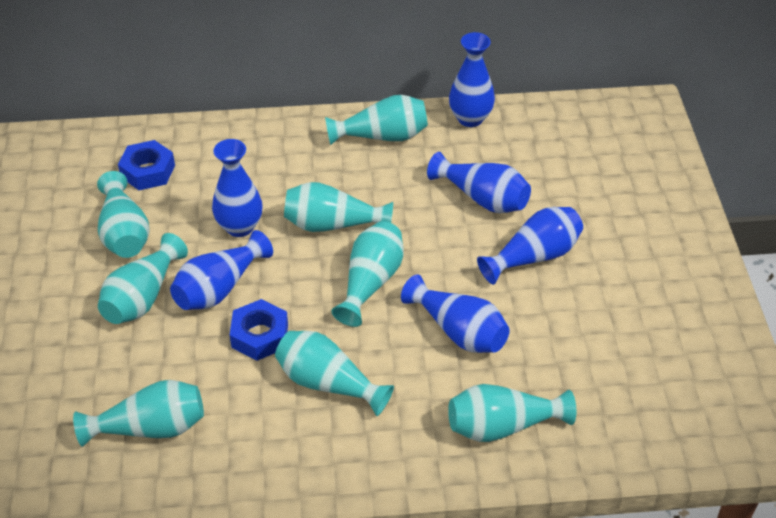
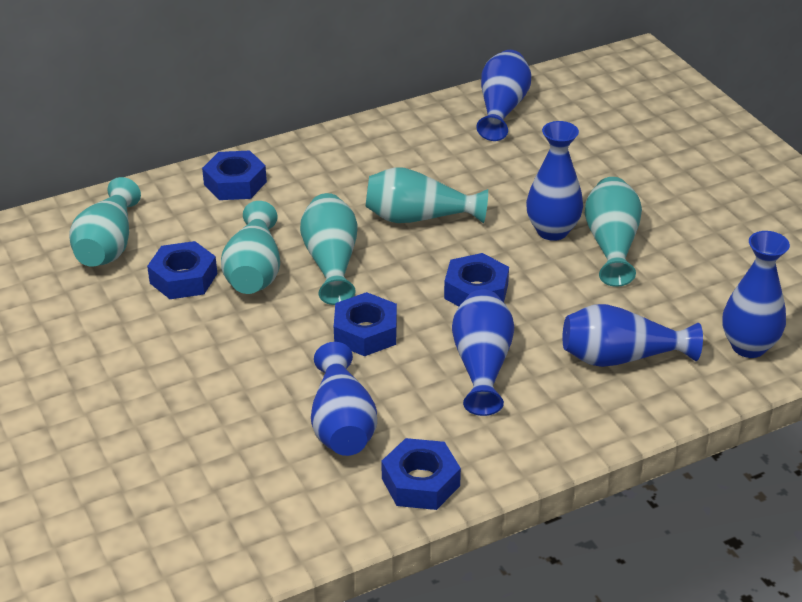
blue nut: [118,140,175,190] [230,299,288,361] = 2 -> [147,241,217,299] [202,150,267,200] [334,292,397,356] [381,438,461,510] [444,253,509,306] = 5
turquoise vase: [73,380,204,447] [97,171,149,258] [98,233,188,324] [275,331,394,416] [284,182,393,232] [325,95,428,145] [331,221,404,327] [448,384,576,442] = 8 -> [69,177,141,267] [221,201,280,294] [300,193,358,305] [365,168,488,223] [585,177,642,287] = 5

